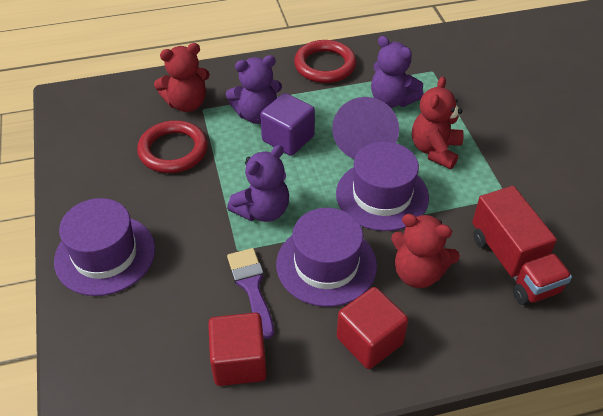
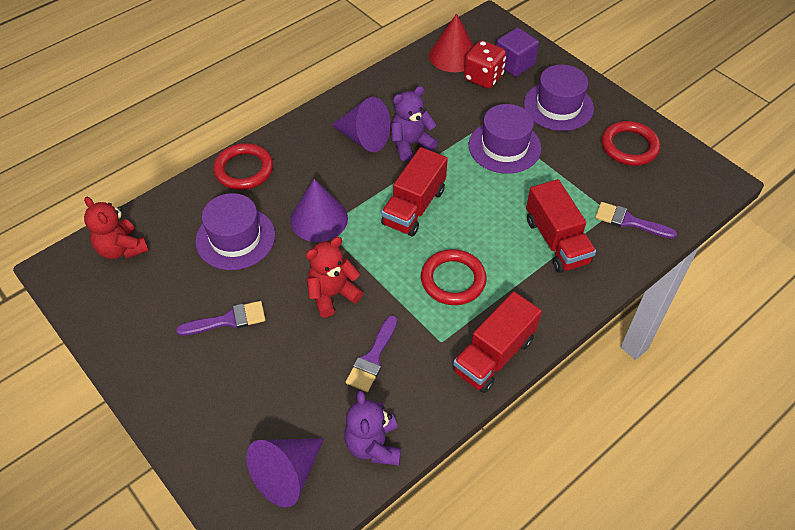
purple brush: [227,248,274,339] = 1 -> [176,301,266,336] [346,315,397,392] [595,202,677,239] = 3
purple cone: [332,97,399,159] = 1 -> [247,438,324,508] [290,179,348,242] [331,97,390,152] = 3
purple teddy bear: [226,55,282,124] [227,145,289,222] [371,36,424,108] = 3 -> [344,390,401,465] [391,86,438,161] = 2
red cone: none = 0 -> [429,13,474,72] = 1
red cube: [208,313,267,386] [337,287,408,369] = 2 -> none = 0
red dice: none = 0 -> [464,40,506,89] = 1
red ring: [137,120,208,173] [294,40,356,83] = 2 -> [213,143,273,190] [421,249,487,305] [602,121,660,166] = 3
red teddy bear: [154,43,210,112] [391,214,460,288] [412,76,464,169] = 3 -> [84,197,149,259] [306,237,363,318] = 2
red truck: [472,186,572,305] = 1 -> [381,147,448,237] [453,292,542,393] [526,179,596,273] = 3

